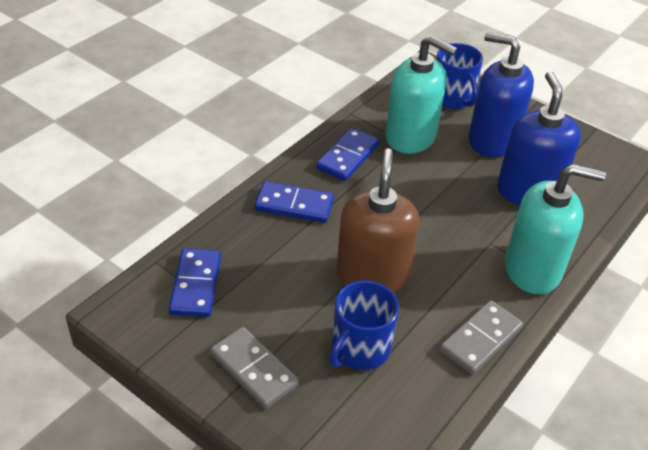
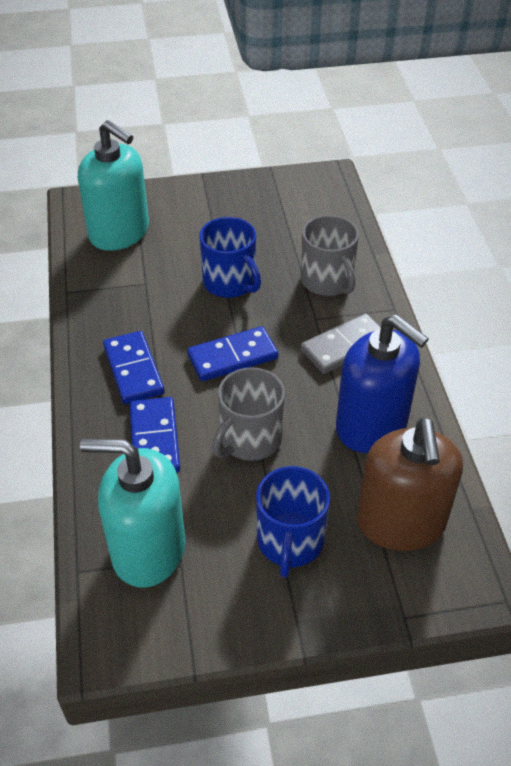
blue soap dispenser: [468,32,534,157] [497,71,581,205] = 2 -> [336,314,429,453] = 1
grey domino: [210,327,299,409] [440,300,523,375] = 2 -> [301,313,381,374] = 1
grey mug: none = 0 -> [212,367,285,461] [301,215,359,296] = 2

